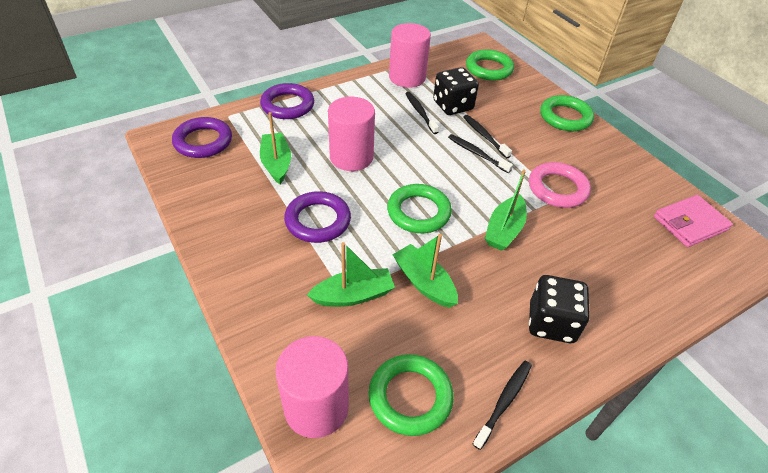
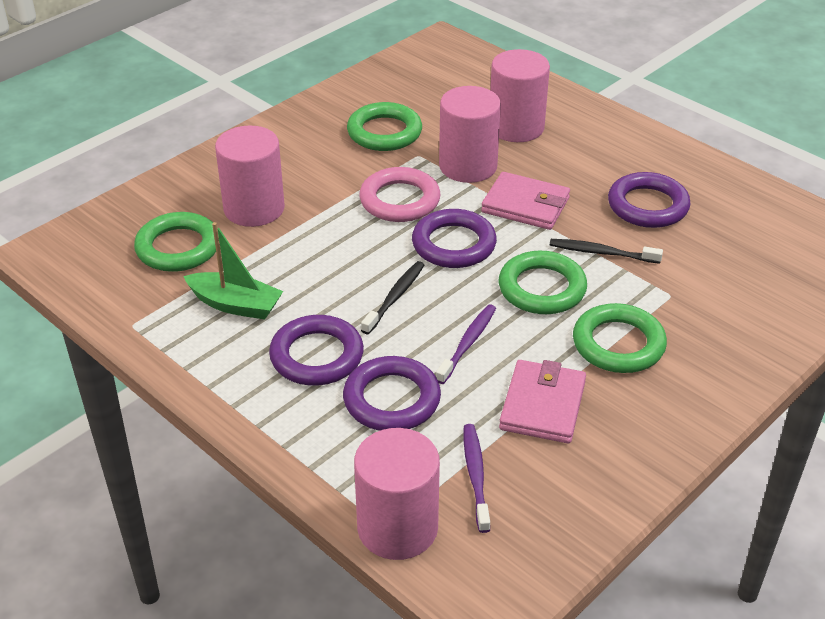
black dice: [433,67,479,115] [529,275,590,343] = 2 -> none = 0
black toothbrush: [405,92,439,134] [448,134,513,173] [463,115,512,158] [473,361,532,450] = 4 -> [361,261,424,334] [550,239,663,264] = 2
green boat: [260,112,291,184] [307,242,395,307] [392,234,458,308] [485,170,527,251] = 4 -> [183,222,283,320] = 1
pink cylinder: [276,336,349,438] [328,97,375,171] [389,23,431,88] = 3 -> [215,126,285,227] [354,428,440,560] [439,86,501,183] [490,49,550,142] = 4
pink wallet: [654,195,733,247] = 1 -> [481,172,570,230] [499,360,586,443] = 2
purple ring: [172,117,232,158] [260,83,314,119] [284,191,351,243] = 3 -> [269,315,364,385] [343,356,441,431] [412,209,497,268] [608,172,691,228] = 4
purple toothbrush: none = 0 -> [436,304,496,384] [464,424,490,533] = 2

